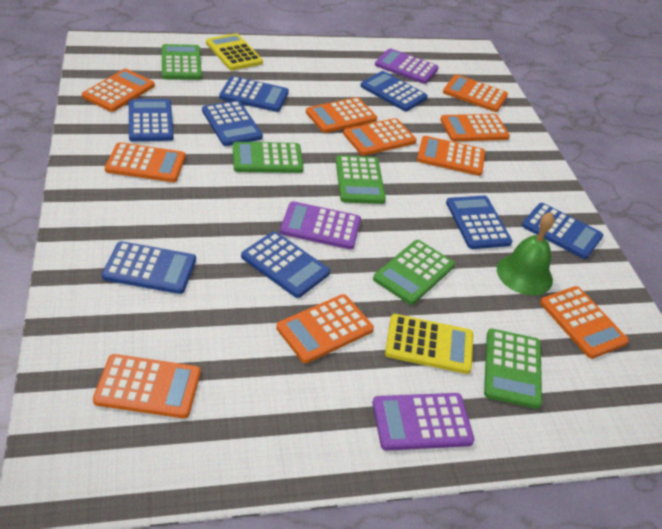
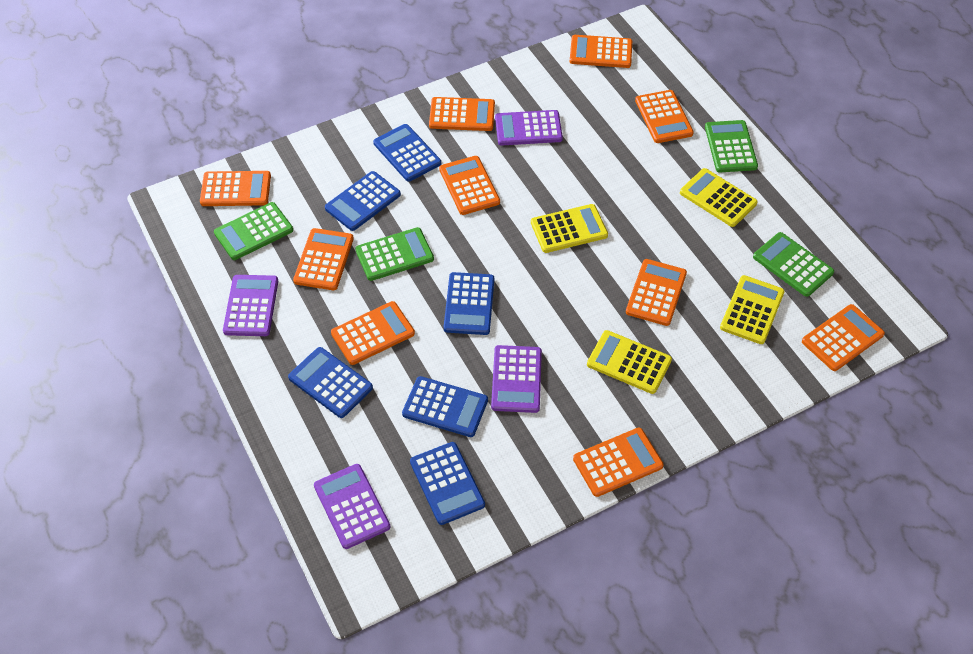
blue calculator: [102,241,196,294] [129,99,174,141] [202,100,263,146] [219,76,289,112] [241,231,330,298] [360,71,428,111] [446,196,512,249] [522,203,603,259] = 8 -> [288,347,373,418] [325,171,401,231] [373,124,441,182] [402,376,488,437] [410,442,485,525] [444,272,494,335] = 6
green bell: [497,212,555,296] = 1 -> none = 0
green calculator: [162,44,202,80] [233,142,304,173] [336,155,386,204] [373,240,455,305] [484,328,542,409] = 5 -> [214,202,293,260] [355,227,434,281] [705,120,758,172] [753,232,834,297] = 4
purple calculator: [280,201,361,249] [372,393,475,451] [375,48,439,84] = 3 -> [223,275,278,336] [314,464,390,549] [491,345,542,413] [495,110,563,146] = 4
yellow calculator: [206,33,263,70] [385,314,474,374] = 2 -> [531,204,608,253] [587,330,672,394] [680,168,758,227] [720,275,785,344] = 4

